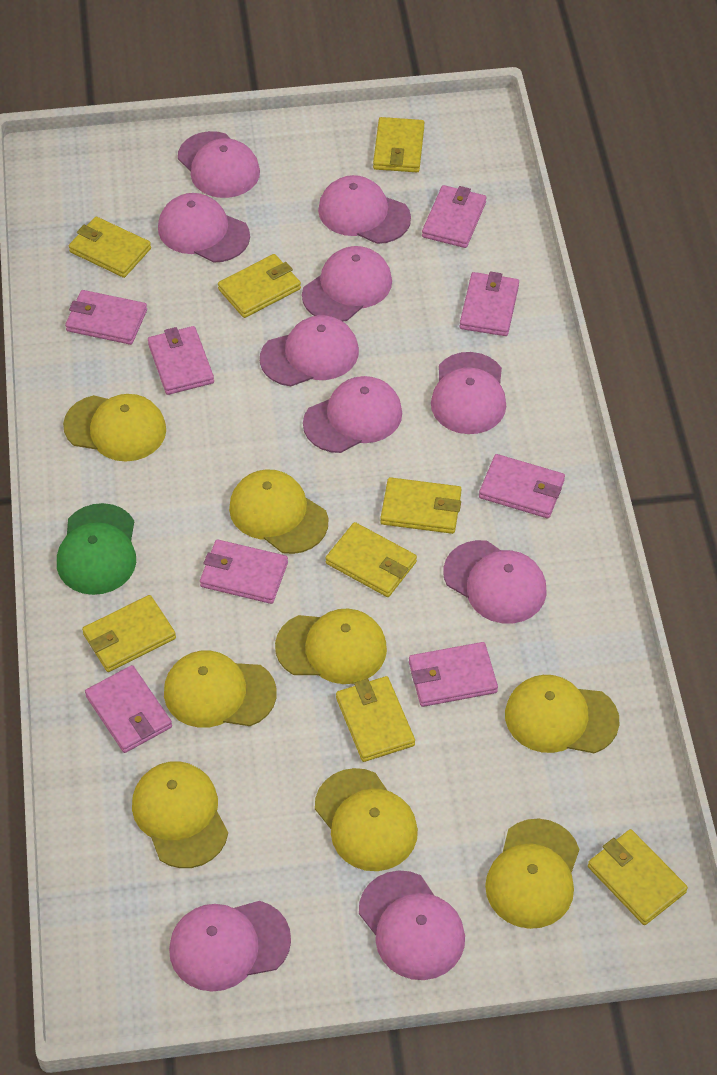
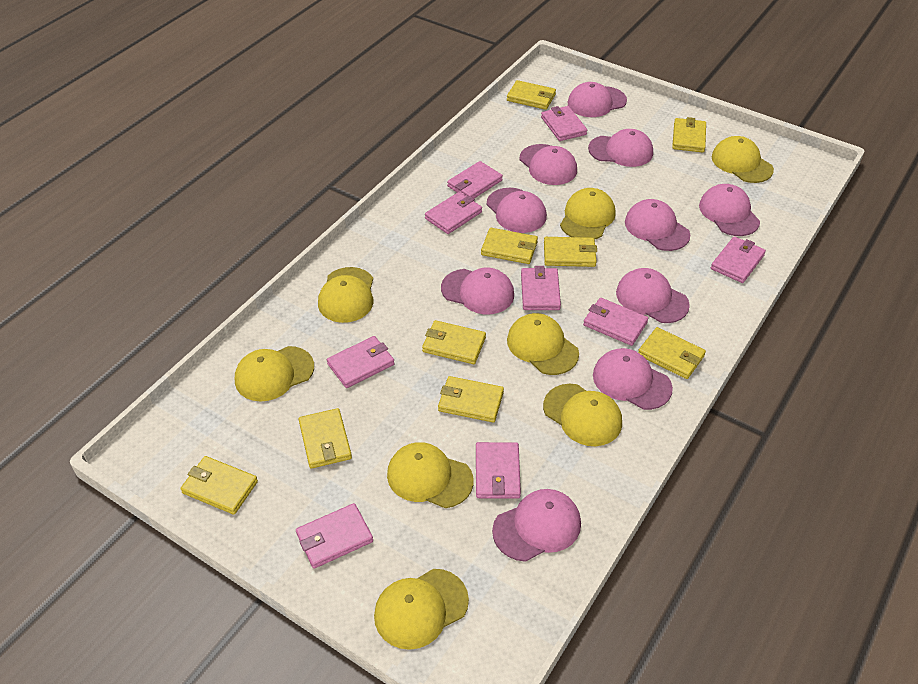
green cap: [57,503,136,595] = 1 -> none = 0
pink wallet: [65,290,147,345] [85,665,172,753] [148,326,214,395] [200,540,288,604] [409,642,498,707] [422,185,486,248] [459,272,519,336] [479,454,565,518] = 8 -> [296,503,373,569] [327,336,395,388] [425,192,482,234] [447,161,503,199] [476,442,521,499] [521,266,561,310] [541,106,587,141] [583,298,648,346] [711,236,766,283] = 9
yellow wallet: [69,217,151,278] [82,595,176,672] [218,254,301,318] [326,522,417,597] [336,676,415,762] [373,117,425,172] [380,477,462,534] [588,829,688,925] = 8 -> [181,456,258,515] [299,408,352,469] [422,320,486,364] [438,376,504,423] [481,228,538,264] [507,80,556,110] [544,237,597,267] [638,327,706,379] [672,117,706,153] = 9

